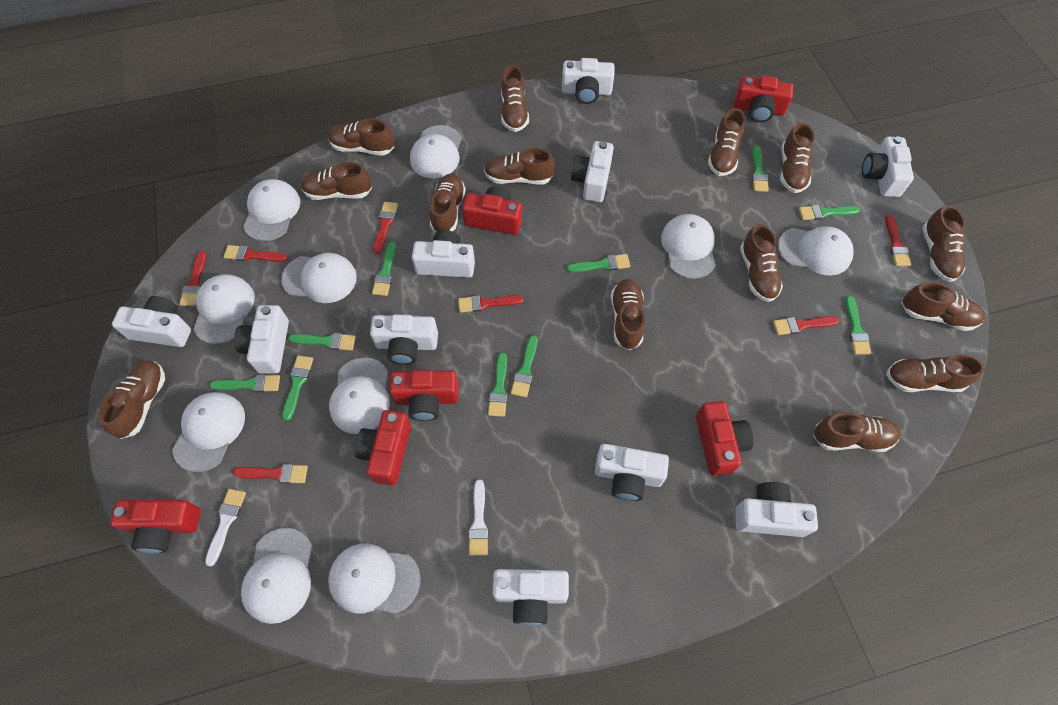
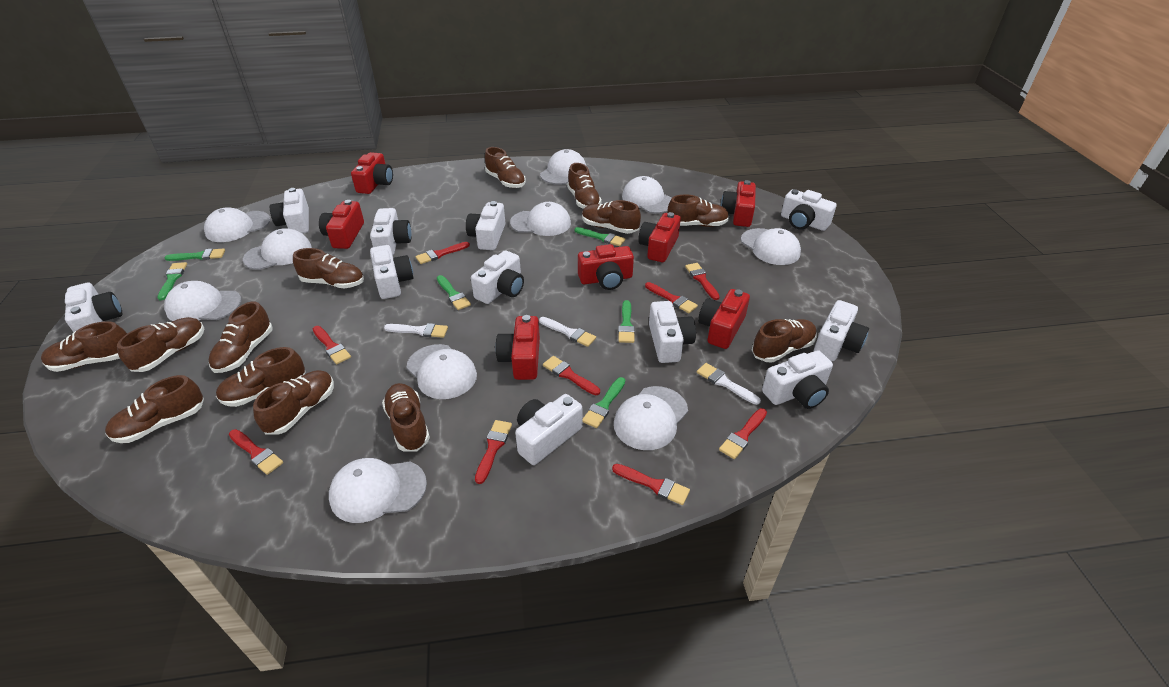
brown shoe: [98,361,165,439] [301,162,372,200] [328,119,394,156] [429,174,466,232] [484,148,555,184] [501,65,529,132] [611,279,645,350] [708,108,745,176] [740,224,783,302] [780,123,814,193] [813,412,901,452] [886,354,985,392] [901,282,985,331] [922,205,965,282] = 14 -> [41,321,127,372] [105,375,204,443] [117,317,205,372] [209,301,273,373] [216,347,306,407] [253,370,334,435] [293,248,364,289] [382,383,430,452] [485,147,526,188] [567,163,602,209] [582,200,641,234] [667,194,729,227] [752,319,817,363] = 13
green brush: [209,375,280,392] [282,356,313,421] [288,333,356,351] [372,241,396,296] [488,353,507,417] [511,335,537,398] [567,254,630,273] [752,145,769,192] [799,205,860,220] [845,296,871,355] = 10 -> [157,262,187,300] [165,249,225,261] [437,275,471,310] [574,227,625,246] [582,377,625,428] [618,300,635,343] = 6
red brush: [179,251,207,306] [223,245,288,262] [233,464,308,484] [373,202,398,254] [458,295,524,313] [773,316,839,335] [885,214,911,266] = 7 -> [229,429,283,475] [313,326,351,364] [416,242,470,264] [475,420,512,484] [543,356,600,395] [612,464,690,505] [645,282,698,313] [685,263,720,300] [719,408,767,459] = 9
red camera: [110,500,201,553] [355,410,411,486] [389,370,459,421] [462,186,522,235] [696,401,753,476] [734,76,793,122] = 6 -> [319,200,364,249] [351,152,393,194] [495,315,540,380] [578,244,634,290] [638,212,681,262] [698,289,750,349] [721,180,756,227] = 7
white brush: [205,489,246,566] [469,479,488,556] = 2 -> [384,323,448,338] [539,317,596,347] [697,363,761,405] = 3
white camera: [112,296,191,347] [234,305,289,374] [370,314,438,365] [412,230,475,278] [493,569,569,626] [562,58,615,104] [571,141,614,202] [595,444,669,501] [735,482,818,537] [862,136,914,197] = 10 -> [65,283,122,332] [270,188,309,234] [370,208,412,255] [370,245,413,299] [466,201,506,250] [471,250,524,304] [515,394,582,465] [649,301,696,363] [762,350,833,409] [781,189,837,231] [814,300,869,361] = 11

